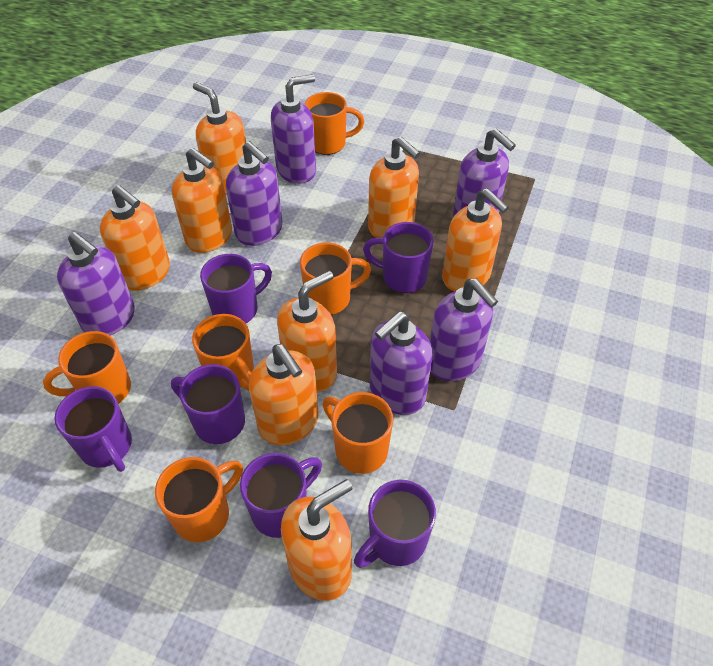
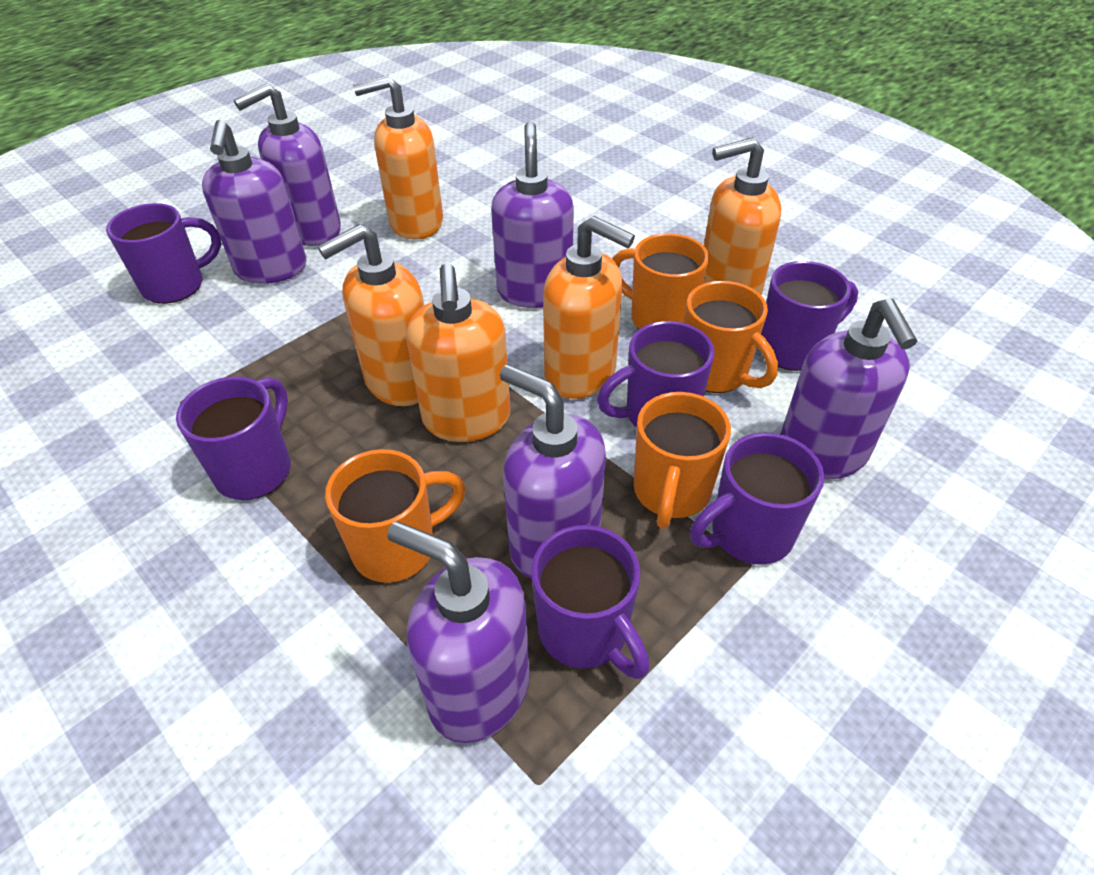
orange mug: [43,331,131,404] [155,457,243,542] [192,314,254,391] [300,243,371,315] [305,92,364,155] [322,392,393,474] = 6 -> [325,449,466,583] [612,233,709,329] [634,392,731,529] [684,281,778,393] = 4
orange soap dispenser: [100,185,170,291] [172,148,232,253] [193,82,246,194] [249,344,319,445] [277,271,337,392] [281,479,352,601] [368,136,420,238] [442,188,509,291] = 8 -> [318,224,424,406] [353,75,443,240] [406,263,510,442] [543,216,635,399] [703,137,782,296] = 5

